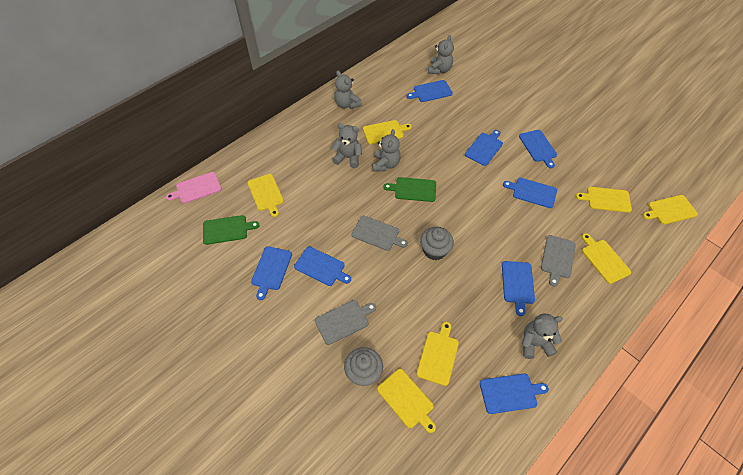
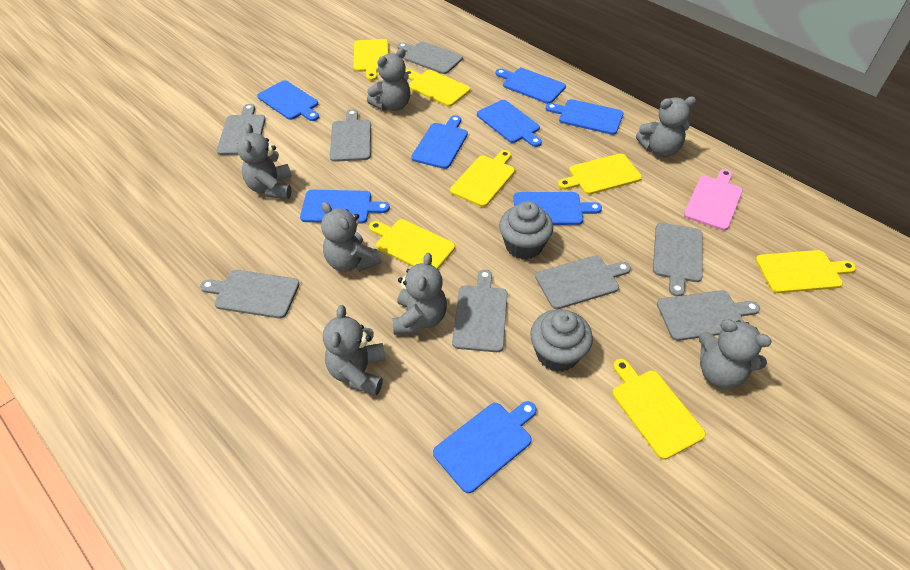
green cutting board: [203,215,260,245] [384,177,436,202] = 2 -> none = 0
grey cutting board: [315,300,376,345] [351,216,408,251] [541,235,576,287] = 3 -> [200,270,299,318] [217,104,266,155] [330,109,371,162] [397,42,463,74] [452,269,508,352] [535,256,631,309] [653,223,703,296] [657,290,760,341] = 8
grey teddy bear: [331,123,362,168] [334,71,362,109] [373,129,400,172] [428,35,454,74] [522,314,563,359] = 5 -> [237,123,292,199] [321,202,381,272] [323,305,386,395] [367,48,410,111] [392,253,447,335] [636,97,696,157] [699,319,772,389] = 7

